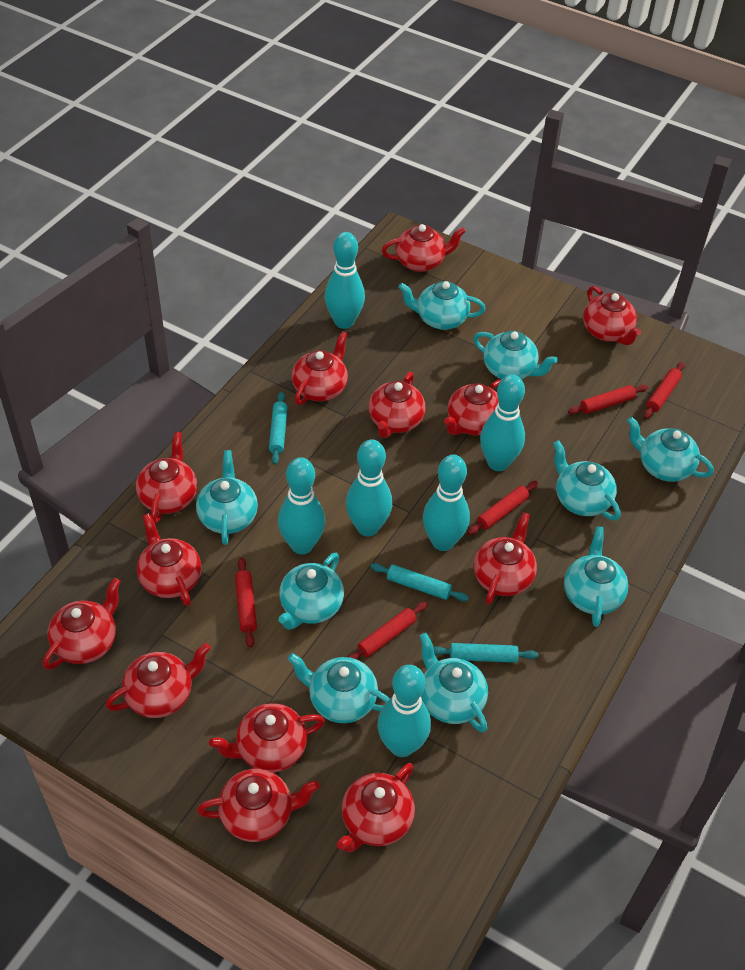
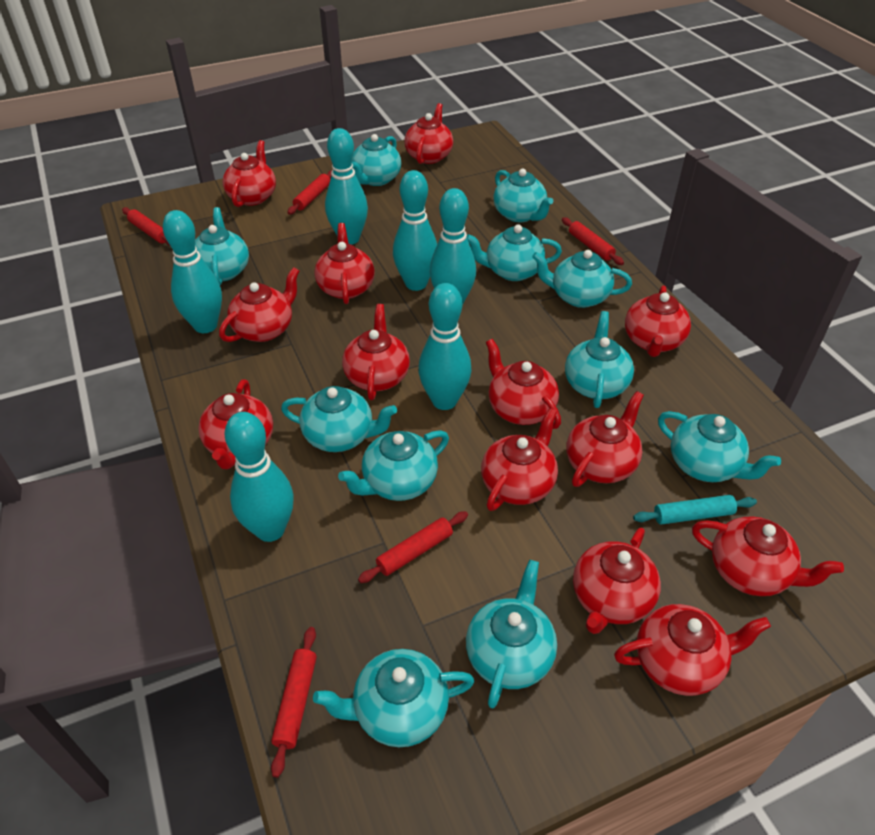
turquoise rolling pin: [269,392,288,465] [370,563,469,601] [433,643,538,663] = 3 -> [633,495,757,525] = 1
turquoise teapot: [196,450,258,545] [278,553,344,630] [288,653,390,723] [398,281,486,330] [420,633,488,732] [473,331,558,379] [553,440,621,520] [564,526,629,627] [627,417,714,482] = 9 -> [195,207,249,285] [281,386,397,452] [313,649,475,747] [338,430,449,501] [352,134,401,186] [466,560,557,709] [467,224,562,281] [493,169,553,222] [532,250,632,308] [565,311,634,408] [658,411,781,482] = 11

